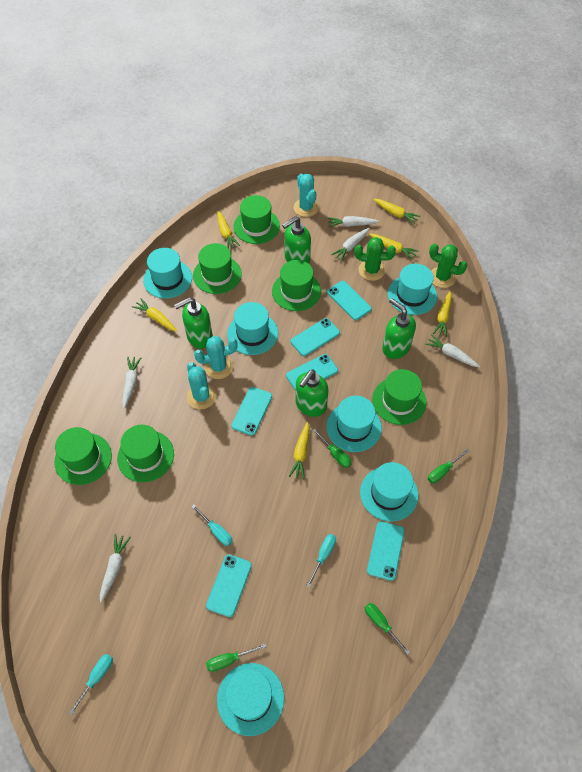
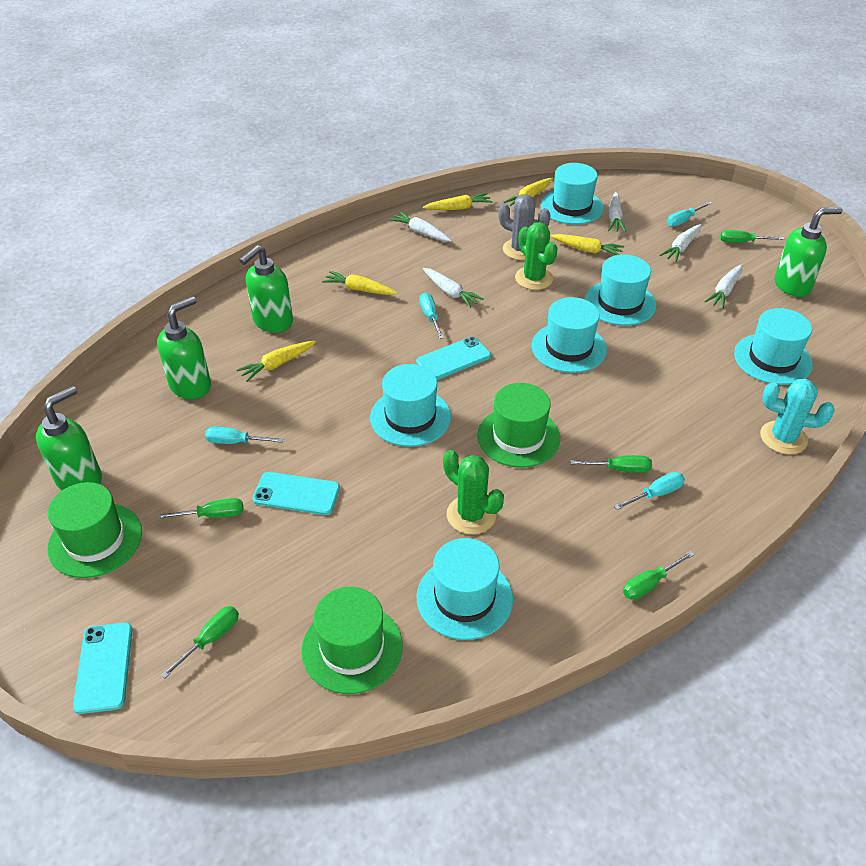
green hat: [54,427,112,485] [117,425,174,482] [193,243,242,294] [234,195,280,244] [272,260,321,311] [372,369,427,425] = 6 -> [47,482,142,578] [301,587,403,694] [478,383,560,468] = 3
green screwdriver: [206,643,266,672] [312,428,352,468] [365,603,410,655] [428,449,469,483] = 4 -> [157,498,243,519] [161,606,239,678] [570,455,652,473] [623,551,695,600] [720,230,784,243] = 5
grey cactus: none = 0 -> [498,194,550,260] = 1
turquoise cactus: [187,362,217,409] [194,336,238,379] [294,174,319,217] = 3 -> [760,379,834,455] = 1
turquoise phone: [206,554,252,617] [231,387,272,436] [286,354,338,391] [290,318,340,356] [327,281,372,320] [367,521,405,581] = 6 -> [73,622,133,714] [252,472,340,515] [416,336,491,380] = 3
turquoise screwdriver: [69,654,113,715] [191,504,233,546] [306,534,336,588] = 3 -> [205,427,283,444] [419,293,444,339] [614,472,685,510] [667,201,712,227] = 4
yellow carrot: [132,298,177,332] [217,211,240,249] [289,422,310,479] [369,234,419,260] [373,199,420,224] [433,291,452,337] = 6 -> [237,341,316,382] [322,271,398,295] [423,193,493,210] [504,177,553,206] [550,234,624,255] = 5

